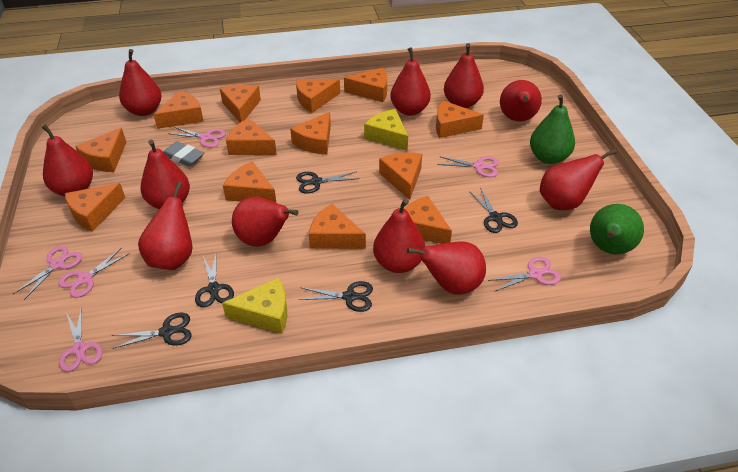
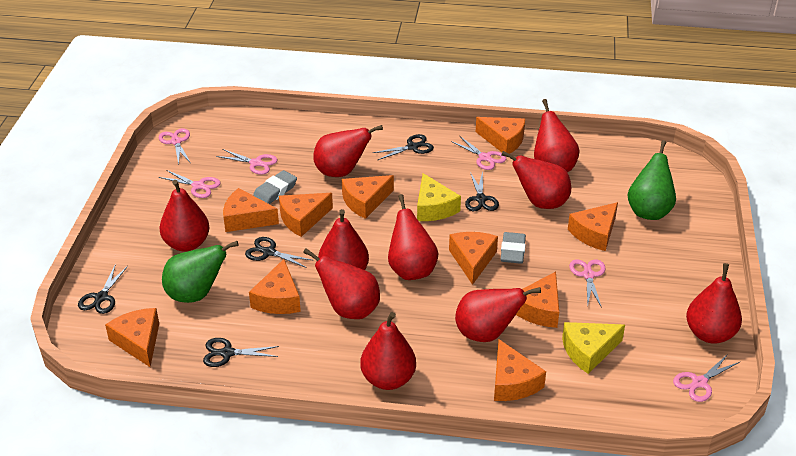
grey eraser: [163,141,204,167] = 1 -> [253,170,297,204] [501,232,526,264] = 2
orange cheese: [65,183,125,232] [75,128,126,172] [153,91,204,129] [220,85,261,123] [223,161,276,202] [226,118,277,155] [290,112,331,155] [296,79,340,113] [309,204,366,249] [344,68,387,102] [379,153,422,200] [404,196,452,244] [436,100,484,138] = 13 -> [105,308,159,367] [223,188,279,232] [249,259,301,314] [279,193,333,237] [342,175,394,219] [449,232,498,285] [476,117,525,154] [494,339,546,401] [516,272,559,328] [568,202,618,251] = 10
red pear: [42,124,93,196] [119,49,162,116] [138,182,193,270] [140,140,190,209] [232,197,299,247] [373,199,425,273] [390,47,431,115] [407,242,486,295] [444,43,484,108] [500,80,542,122] [540,149,617,210] = 11 -> [159,180,210,252] [303,248,380,319] [313,125,383,177] [318,209,369,270] [360,312,416,390] [388,194,438,280] [455,287,541,342] [501,151,571,209] [534,99,579,172] [686,263,742,344] = 10

